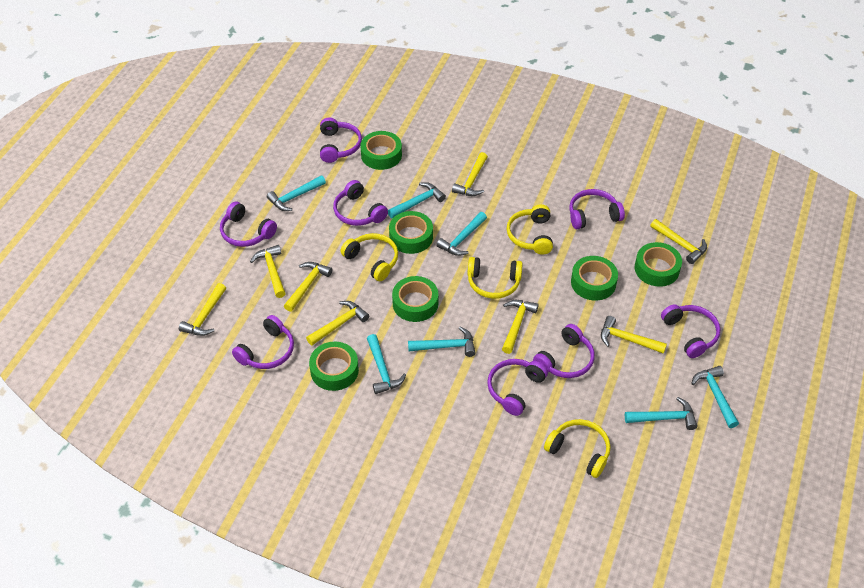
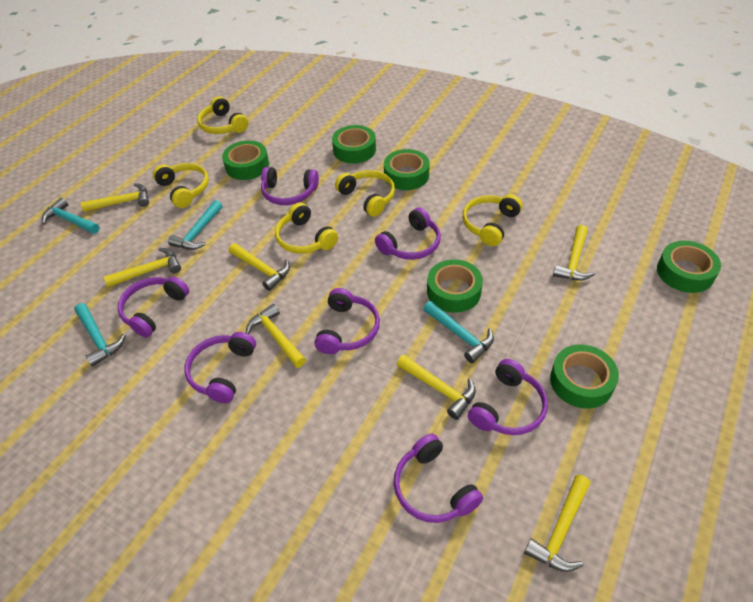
purple headphones: [220,202,277,247] [232,315,294,369] [320,117,362,163] [333,180,388,226] [487,359,548,416] [533,324,595,378] [569,189,625,229] [661,304,721,358] = 8 -> [117,277,189,338] [184,332,256,403] [261,167,319,205] [314,288,380,354] [375,207,441,260] [394,433,483,523] [468,359,548,435] = 7
turquoise hammer: [267,175,326,211] [367,334,406,394] [388,182,446,218] [408,327,475,357] [436,212,487,256] [625,397,698,430] [691,366,739,428] = 7 -> [41,198,100,234] [74,303,126,366] [168,200,222,250] [423,301,494,363] = 4
yellow hammer: [179,283,226,336] [250,245,286,298] [284,262,333,312] [306,301,369,345] [452,152,488,196] [502,300,539,354] [601,316,667,354] [650,219,707,264] = 8 -> [81,183,149,212] [104,248,181,287] [229,243,290,291] [246,304,306,368] [397,355,476,420] [524,475,591,572] [553,225,595,281] = 7
yellow headphones: [341,233,398,281] [467,257,523,299] [507,204,553,255] [544,419,611,478] = 4 -> [153,163,209,208] [197,96,249,134] [275,203,338,254] [335,170,395,217] [462,194,523,246] = 5

